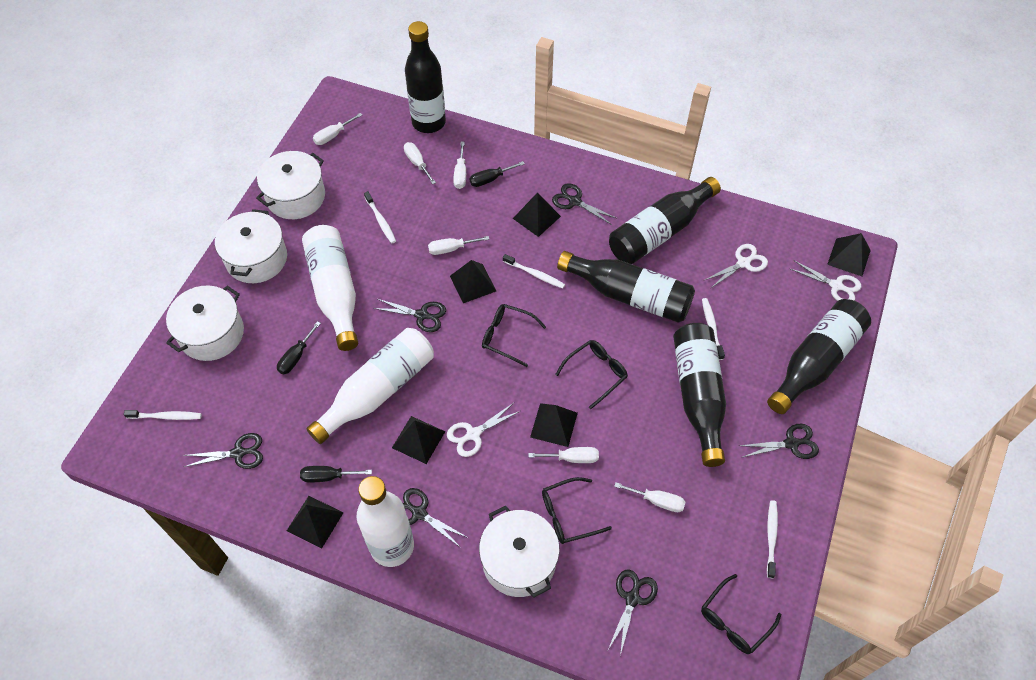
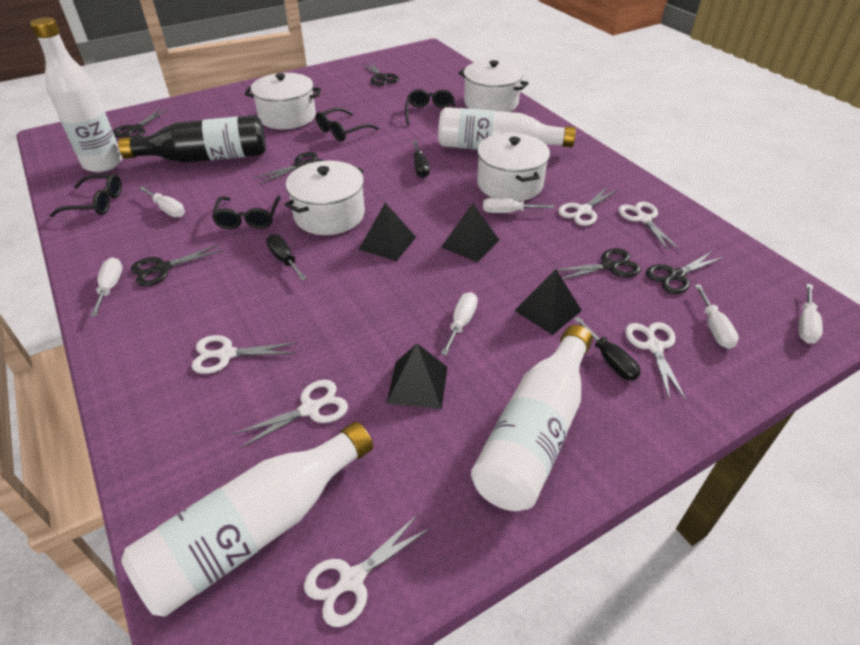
black bottle: [405,21,446,133] [557,251,695,323] [609,177,721,264] [673,323,726,467] [767,299,871,414] = 5 -> [118,115,266,163] = 1
black pyramid: [287,496,344,548] [392,416,445,464] [450,260,496,303] [513,192,561,237] [530,403,578,447] [827,233,871,276] = 6 -> [359,203,416,261] [386,343,447,409] [441,203,499,262] [514,269,582,335] = 4
white bottle: [302,225,358,351] [306,328,434,444] [357,476,414,567] = 3 -> [30,17,122,172] [121,422,373,617] [438,107,576,150] [471,325,593,511] = 4
white scissors: [447,403,520,457] [703,244,768,289] [789,261,861,301] = 3 -> [192,335,298,374] [233,380,348,449] [304,514,431,627] [558,186,619,226] [618,202,680,252] [625,322,687,401] = 6
white toothbrush: [124,410,202,420] [364,191,396,243] [503,254,565,288] [702,298,725,360] [767,500,778,578] = 5 -> none = 0

